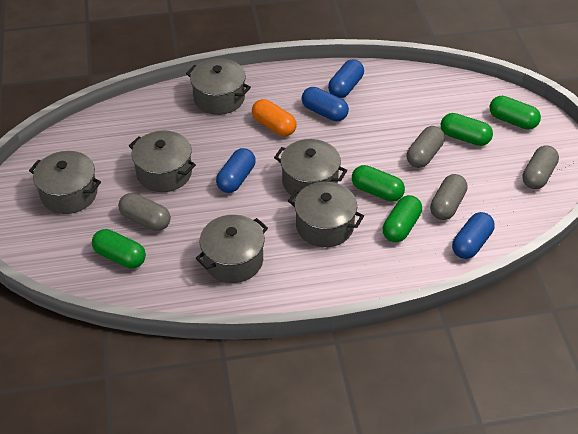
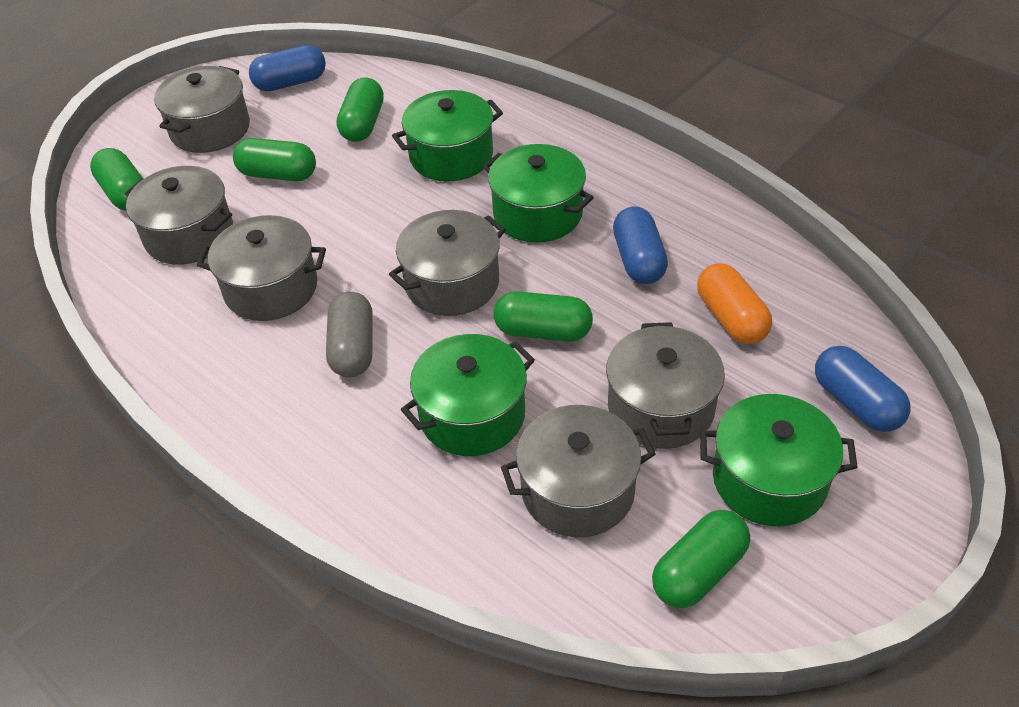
blue capsule: [216,148,256,193] [302,87,349,121] [328,59,364,98] [452,212,495,259] = 4 -> [249,45,326,92] [613,207,668,284] [815,346,911,432] = 3
green pot: none = 0 -> [392,90,503,181] [401,334,535,456] [483,144,594,243] [700,394,858,526] = 4
grey capsule: [118,193,171,231] [407,126,445,168] [430,174,468,220] [522,145,559,189] = 4 -> [326,292,373,377] = 1

